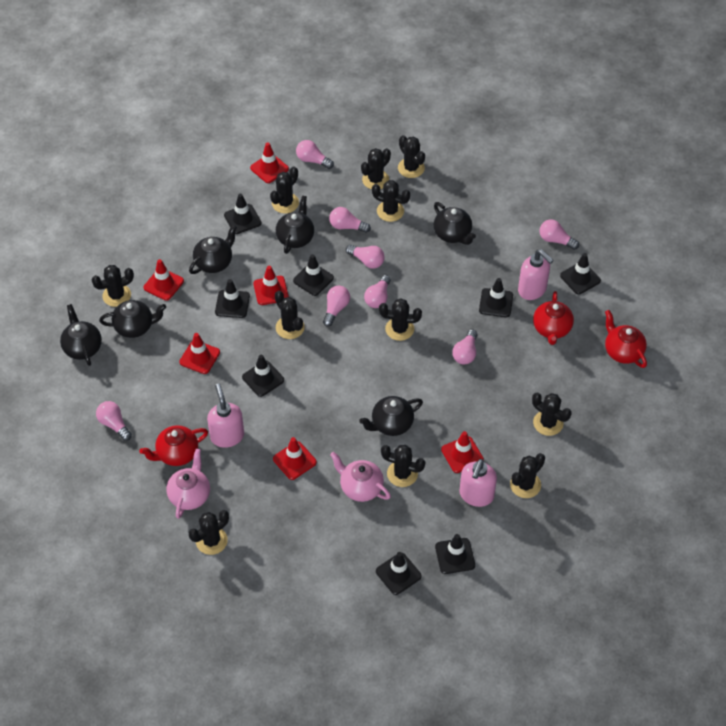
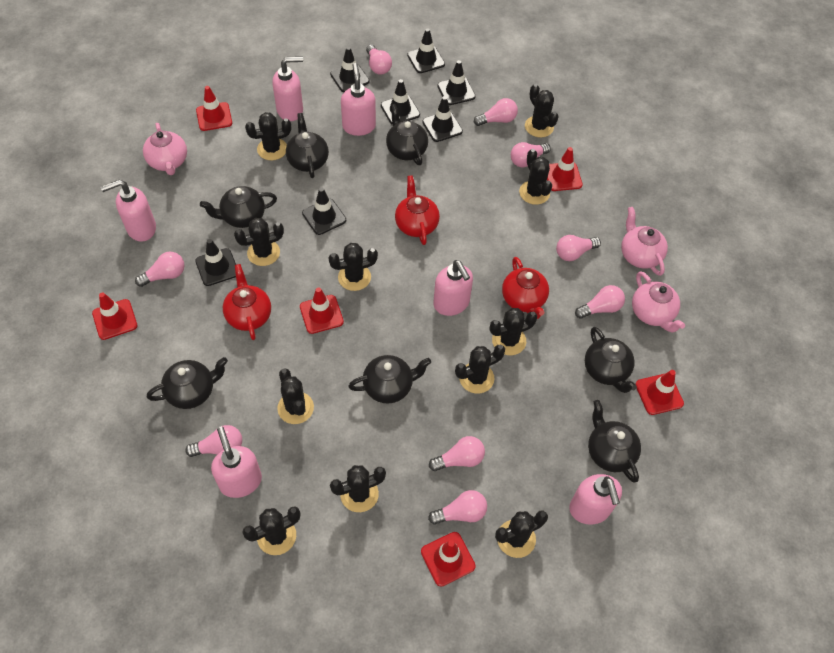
black teapot: [60,304,102,366] [99,300,166,338] [189,225,237,274] [276,195,314,254] [359,396,423,436] [434,202,476,245] = 6 -> [147,357,228,409] [200,186,277,228] [286,113,329,178] [349,355,431,404] [386,104,428,165] [585,327,637,393] [588,400,641,482] = 7
black traffic cone: [215,279,250,318] [224,194,261,234] [242,355,284,397] [293,254,334,296] [376,552,422,595] [435,534,475,574] [479,278,513,317] [560,253,601,295] = 8 -> [195,239,236,286] [302,188,346,235] [330,47,369,92] [381,79,420,125] [407,28,445,73] [422,96,463,142] [437,60,476,105] = 7
pink light bulb: [96,401,132,441] [296,140,334,169] [323,285,350,327] [329,207,371,233] [346,245,385,269] [364,275,391,308] [452,329,477,365] [539,219,579,250] = 8 -> [135,251,185,287] [185,425,242,457] [366,44,392,75] [428,490,487,525] [429,436,485,471] [474,98,518,126] [511,142,551,167] [556,235,601,261] [575,285,625,319] = 9
pink soap dispenser: [207,384,244,448] [459,459,497,507] [518,249,554,300] = 3 -> [101,180,156,242] [211,426,262,498] [272,56,303,121] [341,63,376,136] [433,260,473,316] [569,474,622,525] = 6
pink teapot: [167,449,210,519] [330,452,391,502] = 2 -> [143,123,187,175] [621,207,668,276] [632,271,685,333] = 3

